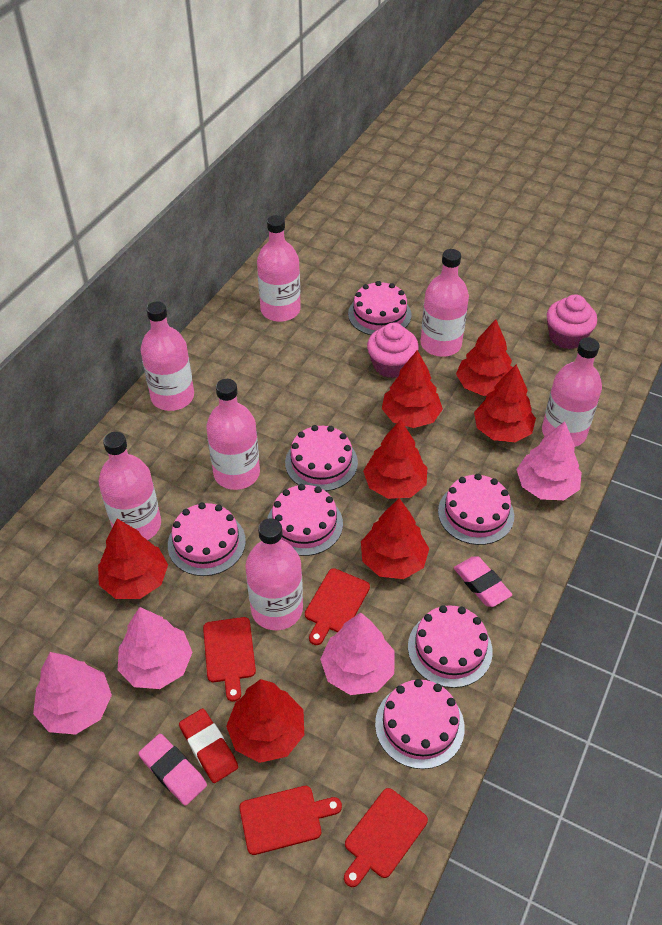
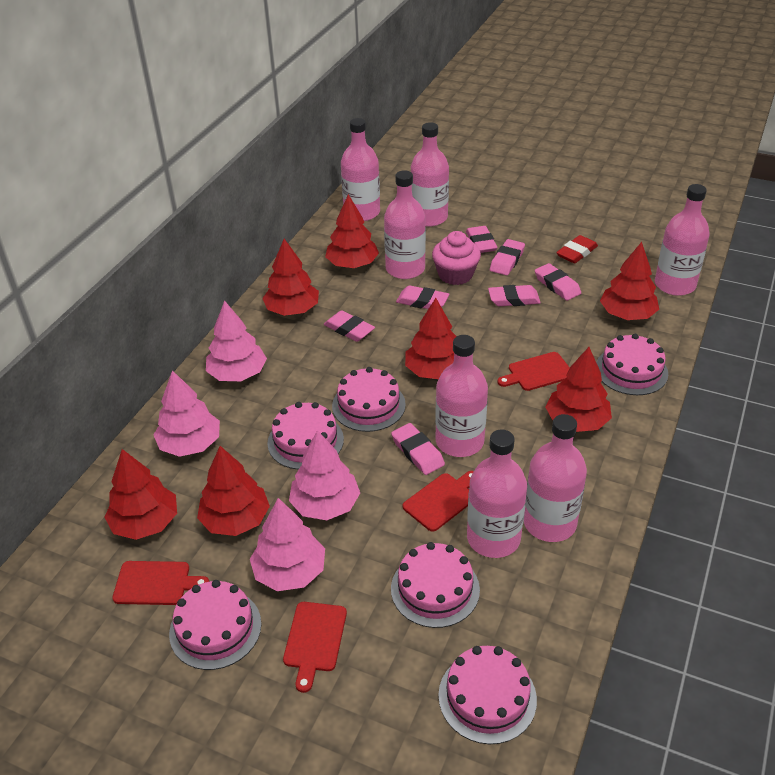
pink cake: [168,502,246,576] [267,484,343,556] [285,425,358,491] [348,281,411,335] [375,679,465,769] [408,605,493,688] [438,474,514,545] = 7 -> [169,580,261,670] [267,402,344,470] [332,367,406,432] [391,542,480,628] [438,646,537,744] [596,334,668,395] = 6
pink cupcake: [367,323,419,378] [547,294,597,349] = 2 -> [432,231,481,285] = 1
pink eraser: [138,734,207,806] [454,556,512,607] = 2 -> [324,310,375,342] [391,423,445,475] [396,285,449,309] [466,226,498,253] [488,285,541,306] [490,239,525,275] [535,263,581,301] = 7

